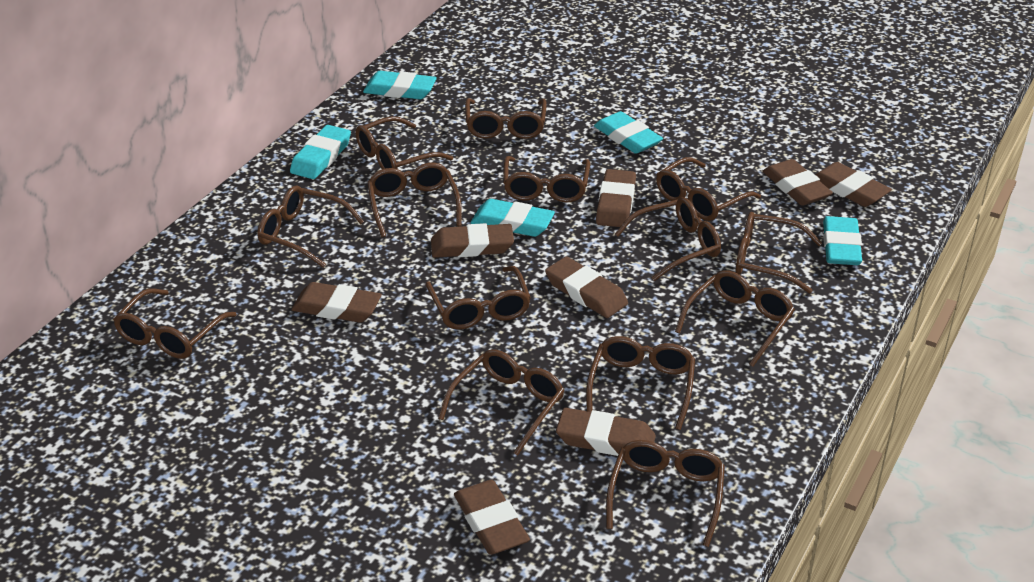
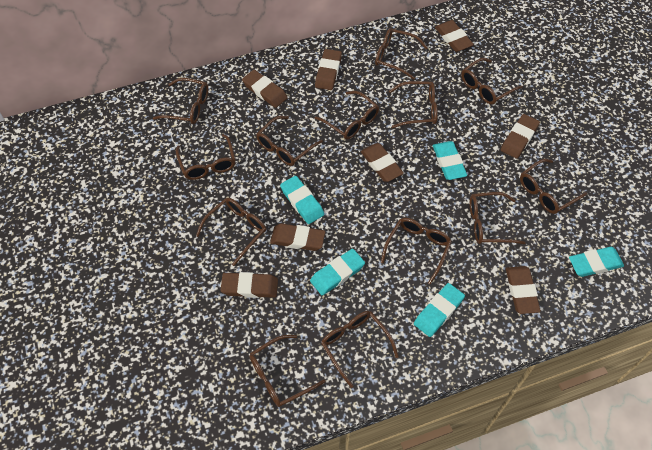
brown glasses: [113,288,237,359] [258,186,364,268] [355,116,453,169] [368,163,462,238] [426,266,531,329] [438,349,564,456] [465,98,547,139] [503,156,590,202] [586,336,695,430] [606,440,725,547] [615,197,721,281] [656,157,761,221] [675,270,795,367] [736,212,822,294] = 14 -> [153,78,208,124] [176,134,236,180] [196,198,266,266] [249,335,325,407] [256,116,323,166] [314,91,379,140] [321,311,399,388] [375,28,428,80] [380,218,452,284] [389,81,438,128] [461,58,523,105] [470,192,525,244] [520,159,587,214] = 13

